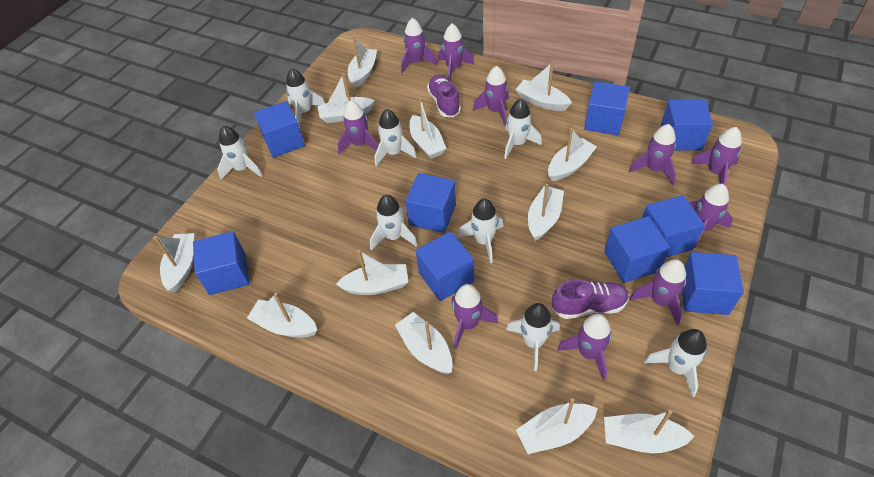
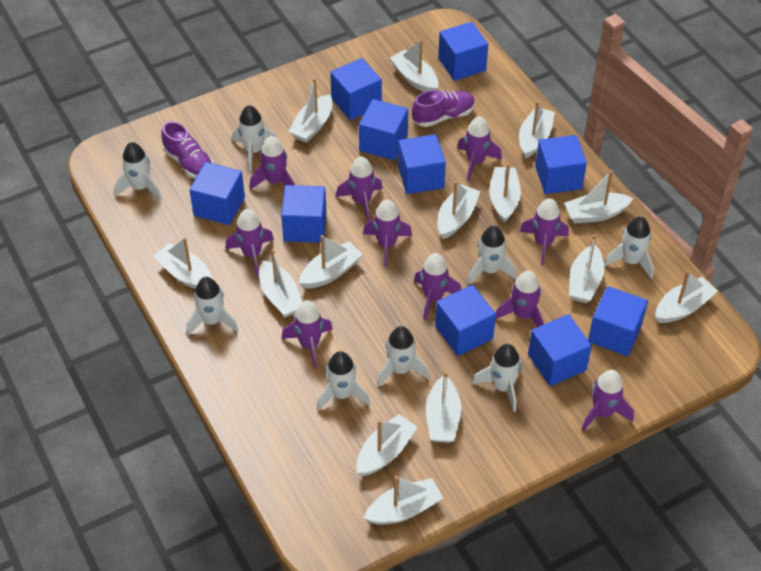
blue cube: [193,231,249,295] [254,101,305,158] [405,173,456,233] [416,231,474,301] [584,81,630,135] [604,216,670,283] [642,195,705,257] [660,99,713,150] [682,252,744,315] = 9 -> [189,162,245,225] [281,185,327,243] [330,58,382,120] [359,99,408,160] [398,134,446,194] [435,285,496,356] [438,22,488,81] [528,314,592,386] [535,135,587,194] [588,286,648,356] = 10
white boat: [154,233,194,292] [247,293,317,337] [317,73,375,123] [336,250,408,295] [348,36,377,88] [395,312,453,374] [409,98,446,159] [515,62,572,111] [516,398,598,454] [528,184,564,241] [548,128,597,181] [604,410,695,453] = 12 -> [154,237,212,289] [259,249,302,317] [289,78,333,143] [299,235,363,289] [356,414,417,476] [364,476,443,525] [390,39,438,92] [426,371,461,443] [437,181,480,239] [489,163,521,223] [519,101,555,159] [564,170,633,223] [569,234,604,303] [655,270,717,323] = 14

